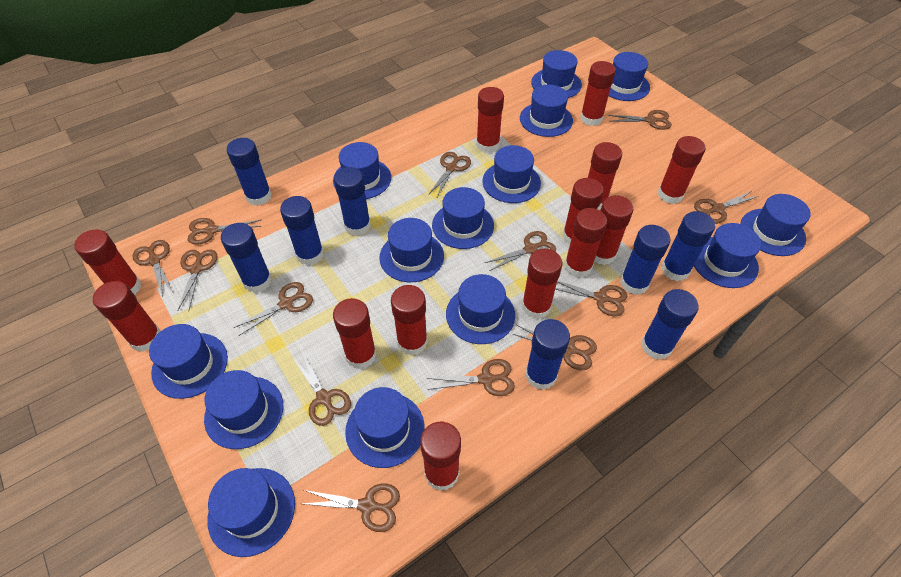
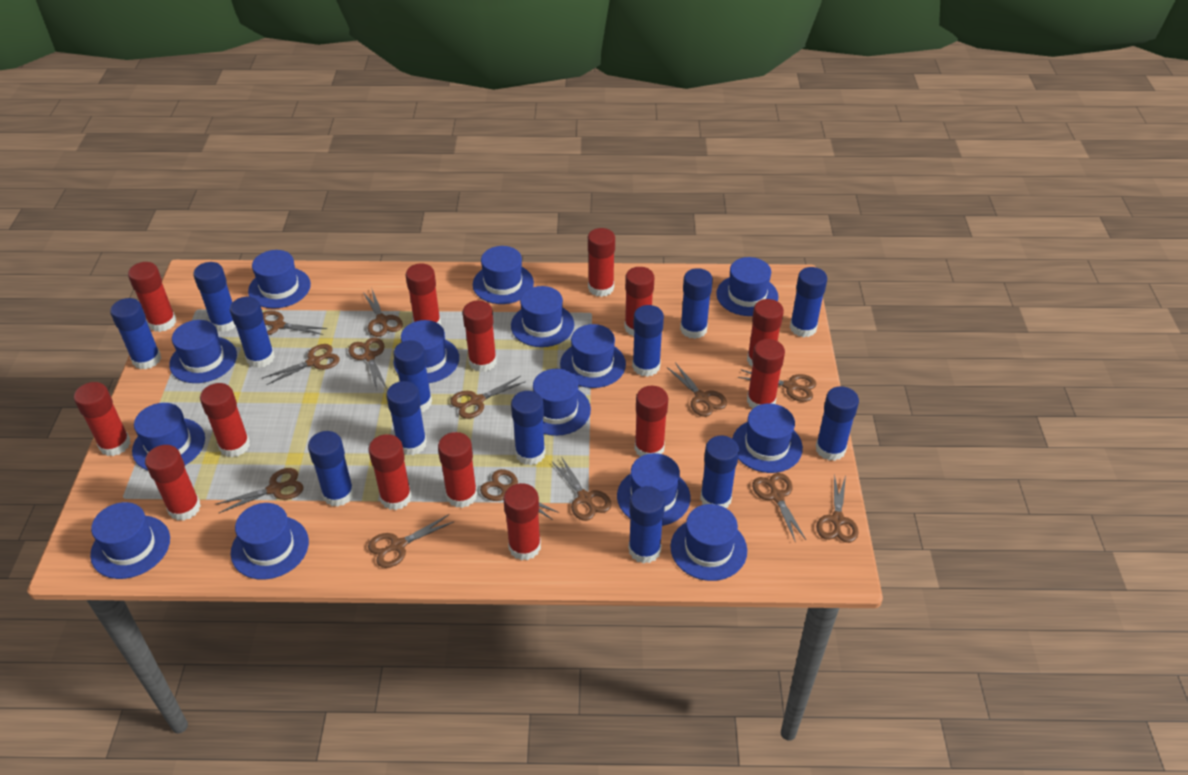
blue glue stick: [221,223,272,293] [227,138,272,206] [280,196,324,265] [334,167,371,236] [525,319,570,390] [620,225,671,295] [641,289,699,360] [661,211,715,281] = 8 -> [110,298,161,370] [193,262,236,332] [230,297,275,368] [308,431,354,507] [386,381,427,455] [393,340,432,412] [511,391,546,465] [628,486,665,564] [632,305,664,377] [680,268,713,339] [700,436,739,508] [790,267,827,337] [815,386,859,461] = 13
red glue stick: [74,229,141,295] [93,281,161,352] [333,298,377,369] [391,285,428,356] [420,422,461,491] [476,87,504,153] [522,249,562,319] [563,178,604,244] [564,208,607,278] [580,61,616,126] [588,142,622,210] [594,195,633,265] [658,136,706,204] = 13 -> [74,382,130,456] [128,262,176,332] [145,445,201,521] [200,383,250,457] [368,434,412,510] [406,263,441,325] [438,432,477,508] [463,300,497,372] [503,483,541,560] [588,228,615,297] [624,267,654,336] [635,386,668,457] [747,299,784,366] [747,339,785,409] = 14

